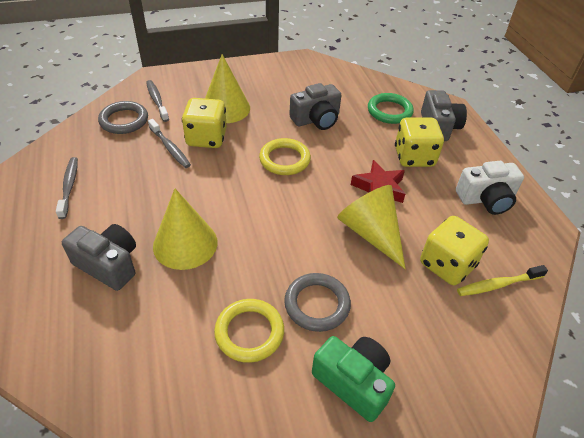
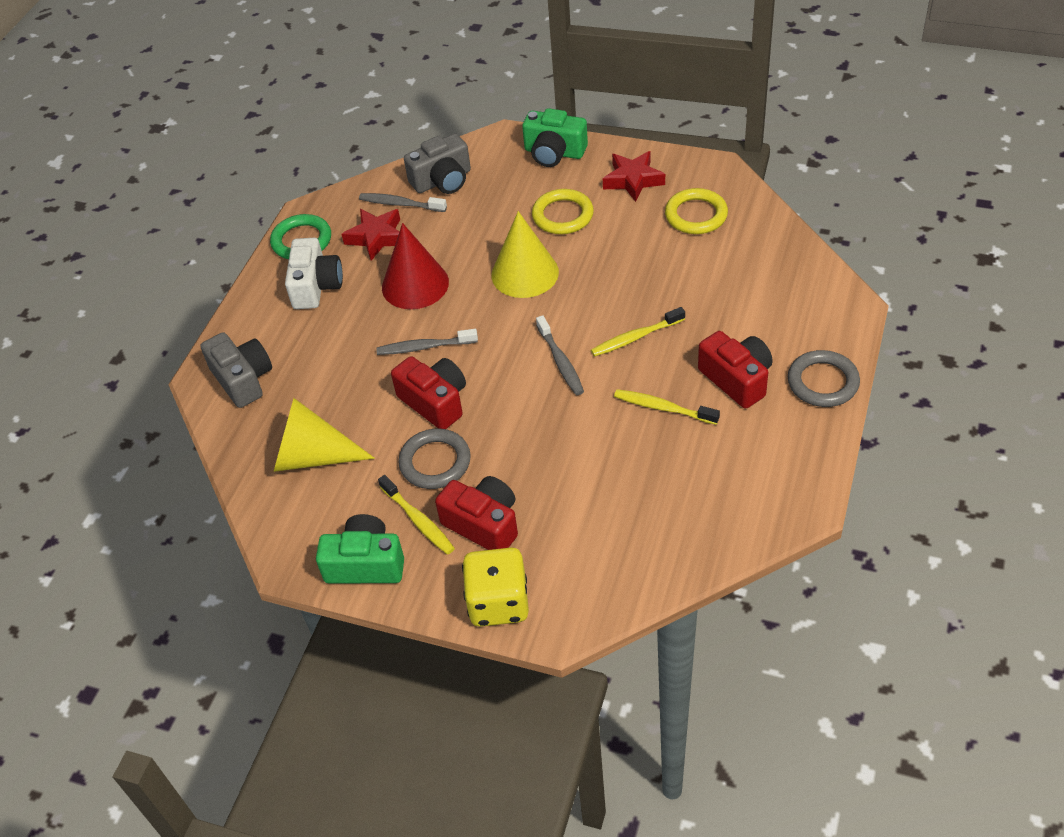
green camera: [312,336,395,422] = 1 -> [316,514,404,584] [522,108,588,167] = 2
grey camera: [62,224,136,291] [289,83,341,130] [421,90,467,141] = 3 -> [200,332,272,408] [404,133,471,194] = 2
red camera: none = 0 -> [391,356,466,429] [435,476,518,550] [698,331,773,409] = 3
red cone: none = 0 -> [382,223,449,309] = 1
red star: [351,160,405,203] = 1 -> [341,209,400,261] [603,151,665,202] = 2
yellow cone: [153,189,218,270] [205,54,250,123] [337,185,406,269] = 3 -> [274,398,375,472] [492,211,559,298] = 2
yellow dice: [182,98,227,148] [395,117,444,167] [420,216,489,285] = 3 -> [462,548,529,627] = 1
yellow toothbrush: [457,265,548,296] = 1 -> [378,475,455,555] [591,307,685,357] [614,389,720,425] = 3

